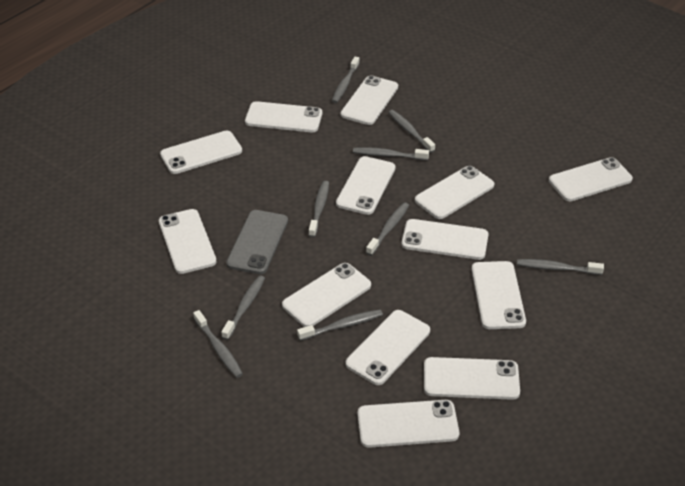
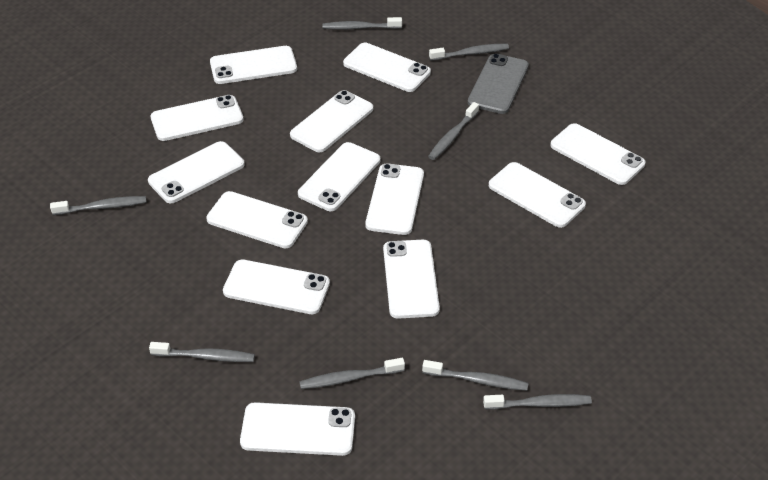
grey toothbrush: [193,310,243,378] [221,275,265,340] [297,309,383,341] [308,181,329,237] [332,57,360,103] [353,147,429,160] [366,202,409,256] [388,110,435,153] [517,259,604,275] = 9 -> [50,196,146,215] [149,342,255,362] [299,358,405,389] [322,17,402,30] [422,360,528,391] [428,102,479,160] [429,44,509,61] [483,394,592,410] = 8

